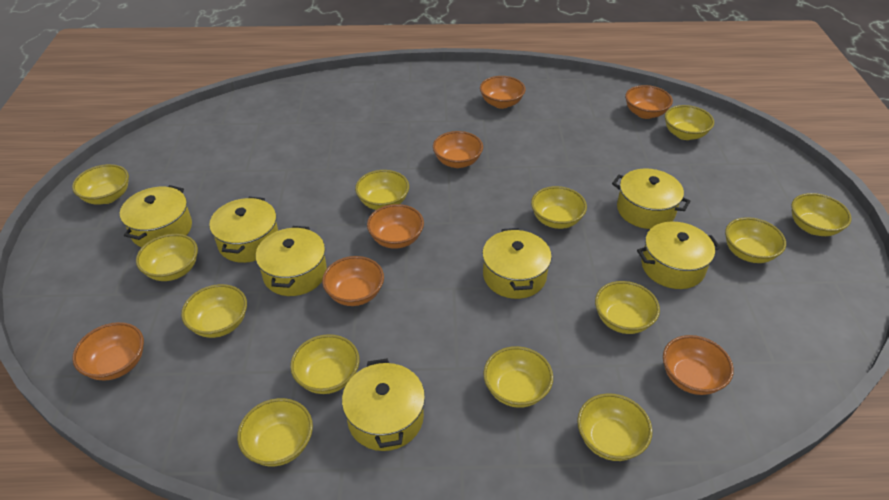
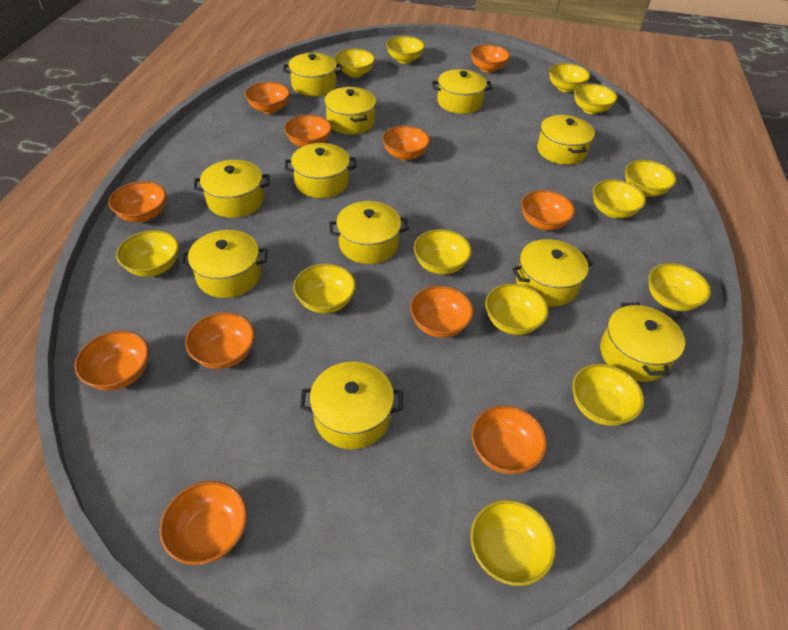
orange bowl: [72,322,144,381] [322,256,384,306] [367,204,424,249] [433,131,483,168] [480,76,525,109] [625,85,673,119] [663,335,734,395] = 7 -> [75,331,149,390] [109,181,166,222] [159,481,247,565] [185,312,255,369] [245,82,290,114] [284,115,332,147] [382,126,430,161] [410,286,474,338] [471,44,510,73] [471,405,547,474] [521,190,575,230] = 11
yellow pot: [120,185,192,247] [209,197,278,263] [256,226,327,296] [342,359,425,451] [482,228,552,299] [612,168,691,229] [637,222,721,289] = 7 -> [180,230,268,298] [193,160,270,218] [283,53,342,96] [285,143,357,198] [300,362,403,449] [324,87,376,134] [329,201,409,264] [432,69,492,114] [512,239,593,306] [537,115,595,165] [600,303,685,382] = 11

